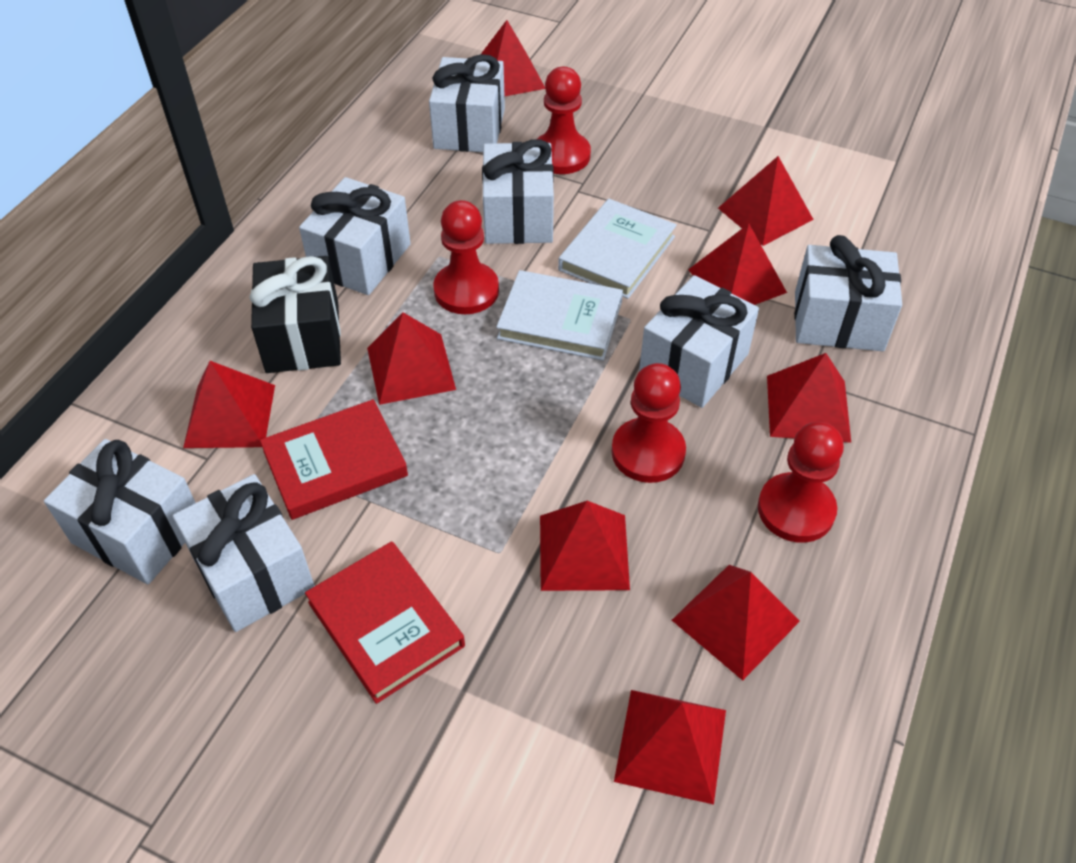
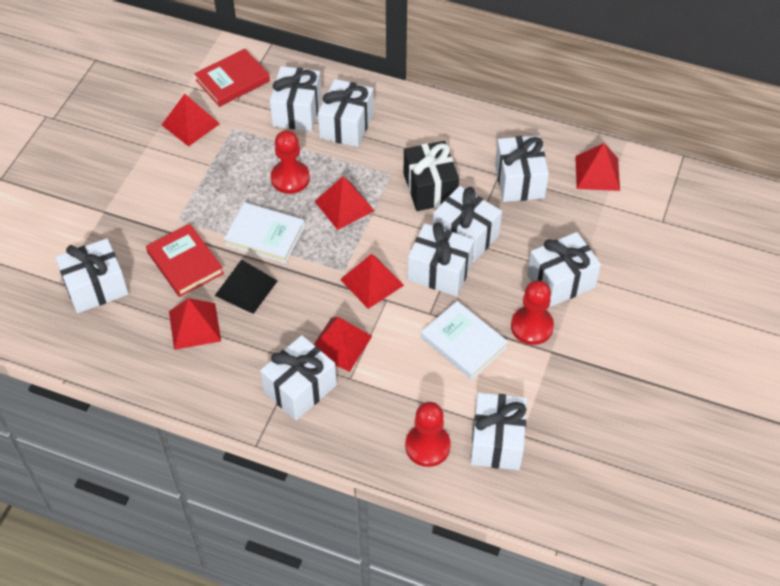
black pyramid: none = 0 -> [215,259,278,314] = 1
red pawn: [433,200,499,314] [537,67,591,174] [611,363,686,483] [758,422,844,543] = 4 -> [271,130,310,194] [405,402,451,467] [511,280,554,345] = 3
red pyramid: [183,361,275,448] [367,312,456,405] [481,20,545,96] [540,501,630,591] [614,690,726,805] [672,565,800,681] [688,224,787,305] [718,156,814,246] [767,353,851,443] = 9 -> [162,94,220,147] [169,298,221,350] [314,317,372,372] [315,176,374,230] [340,254,404,309] [575,143,620,191] = 6
white gift: [44,439,196,584] [172,474,315,632] [299,177,411,295] [429,54,505,152] [482,139,554,244] [639,275,759,408] [794,235,902,351] = 7 -> [55,238,129,313] [260,335,337,420] [270,66,322,131] [318,79,374,147] [408,222,474,296] [433,186,502,262] [470,393,527,470] [495,135,549,202] [527,232,601,307] = 9

